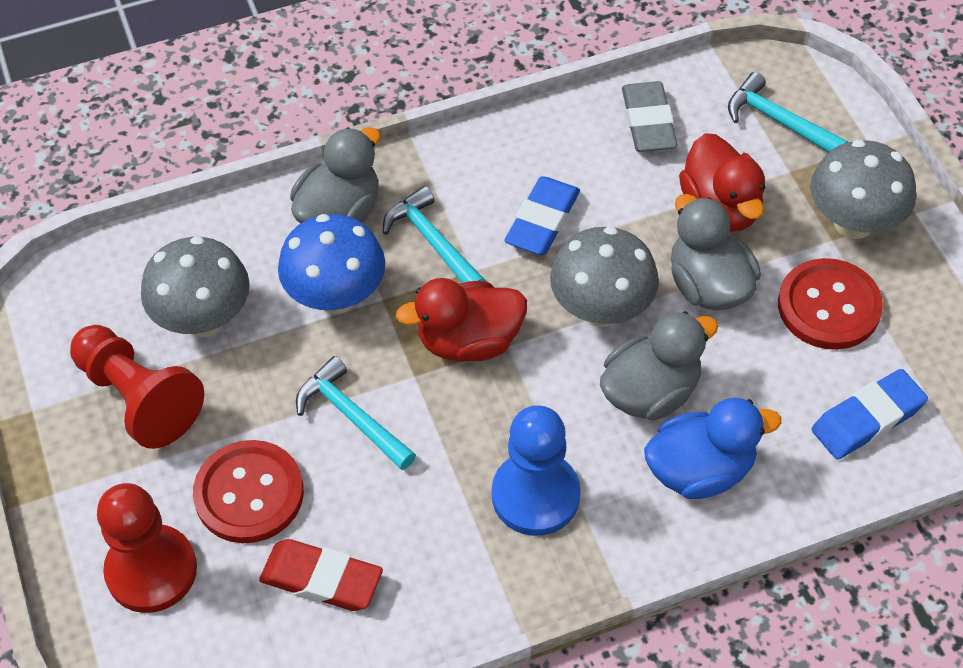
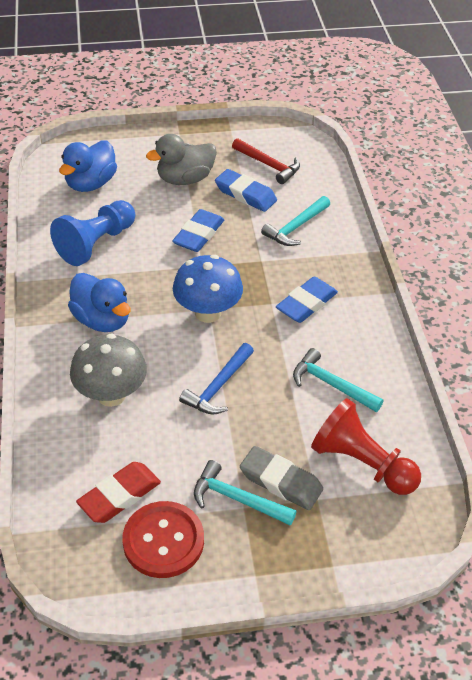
blue duck: [644,398,781,499] = 1 -> [59,140,117,192] [68,273,131,332] = 2
blue eraser: [504,176,580,255] [812,369,928,460] = 2 -> [172,209,224,252] [215,169,277,212] [276,277,338,323] = 3
blue hammer: none = 0 -> [179,343,254,414] = 1
grey duck: [290,127,381,224] [600,311,718,420] [671,194,761,310] = 3 -> [146,134,217,185] = 1
grey mushroom: [141,236,250,337] [550,226,659,327] [810,140,916,239] = 3 -> [70,334,147,407] = 1
red button: [193,440,304,543] [778,258,883,350] = 2 -> [122,501,204,578] = 1
red duck: [396,278,527,361] [679,133,765,232] = 2 -> none = 0
red hammer: none = 0 -> [232,138,300,184] = 1
red pawn: [70,325,204,449] [97,483,197,613] = 2 -> [311,398,421,495] = 1

